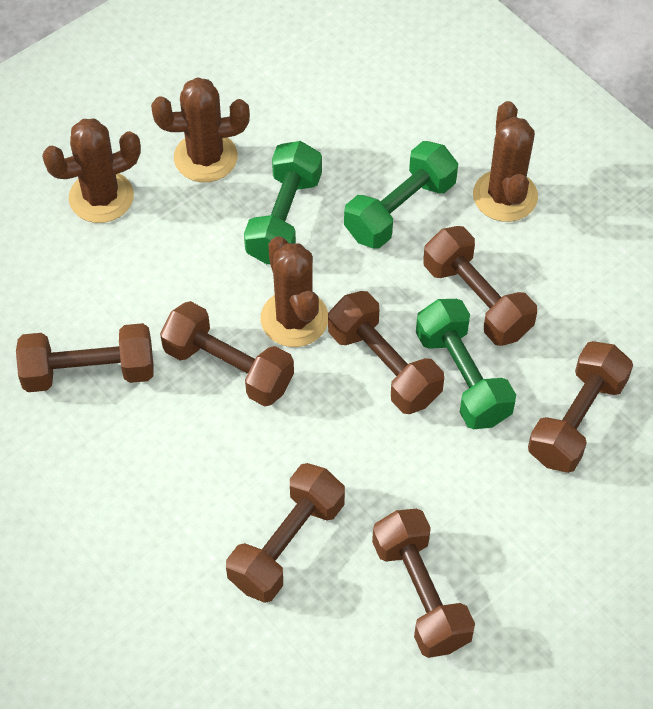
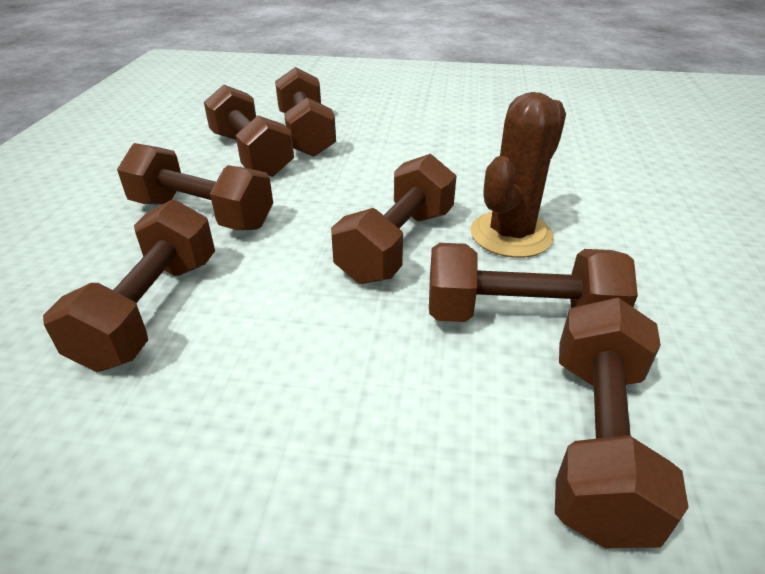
brown cactus: [42,119,141,223] [151,77,250,182] [261,236,328,347] [473,101,538,222] = 4 -> [470,92,566,258] = 1
green dumbbell: [244,141,322,264] [344,141,458,249] [416,299,516,429] = 3 -> none = 0

